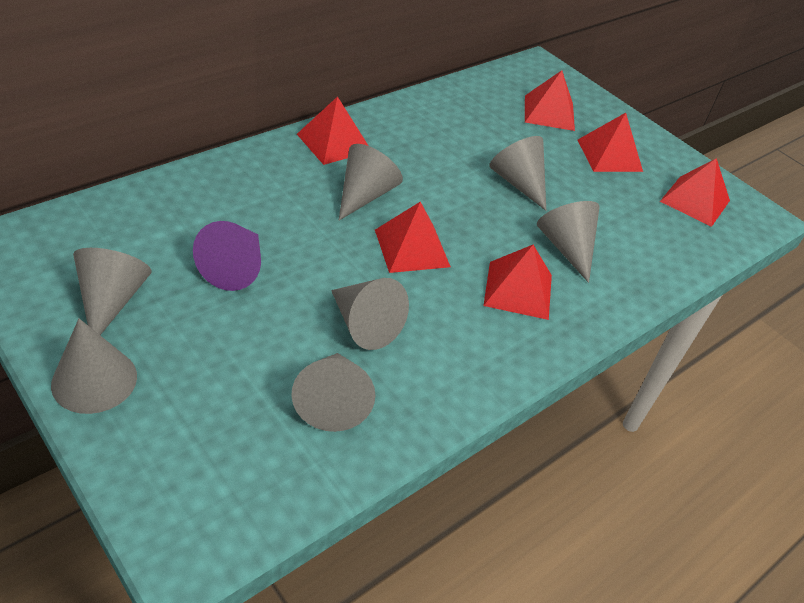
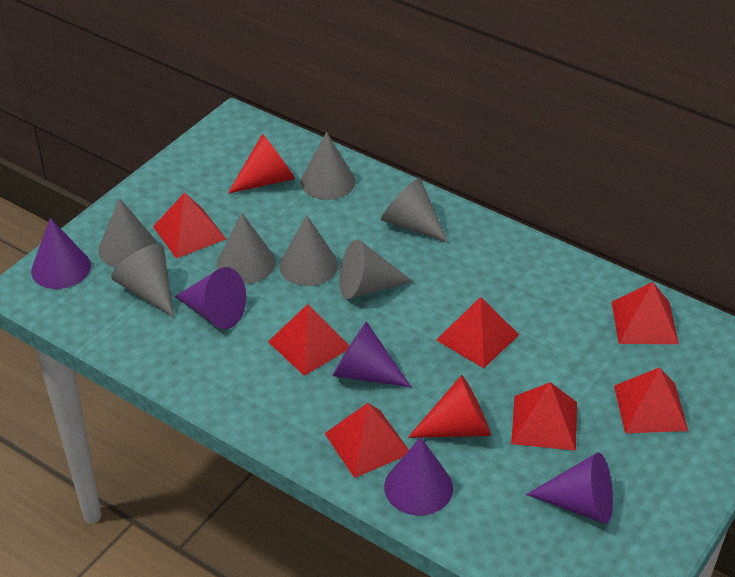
purple cone: [193,221,261,291] = 1 -> [31,218,91,289] [175,267,246,329] [332,321,411,387] [384,437,453,516] [526,452,613,524] = 5
red cone: none = 0 -> [228,134,295,194] [408,375,491,438] = 2
red pyramid: [297,96,368,165] [375,202,451,273] [483,245,552,320] [525,70,575,131] [577,113,643,172] [660,158,730,227] = 6 -> [153,192,226,259] [268,304,350,376] [324,403,409,478] [436,297,519,368] [511,382,577,451] [611,282,679,344] [614,367,688,433] = 7

